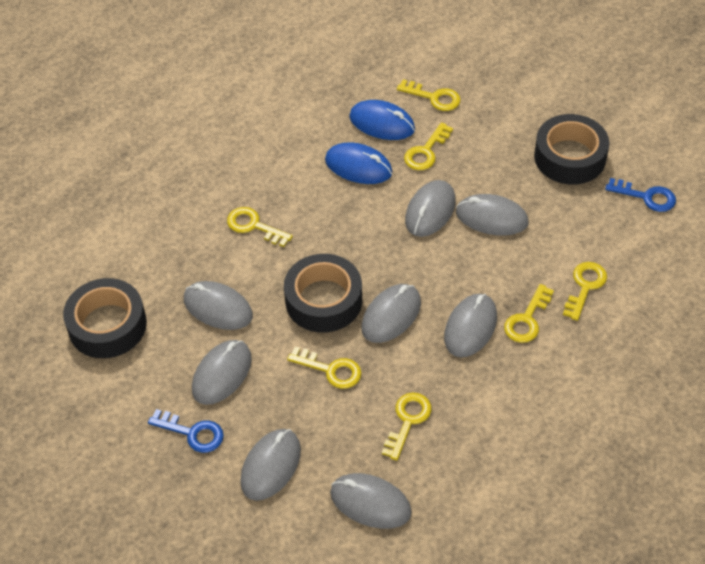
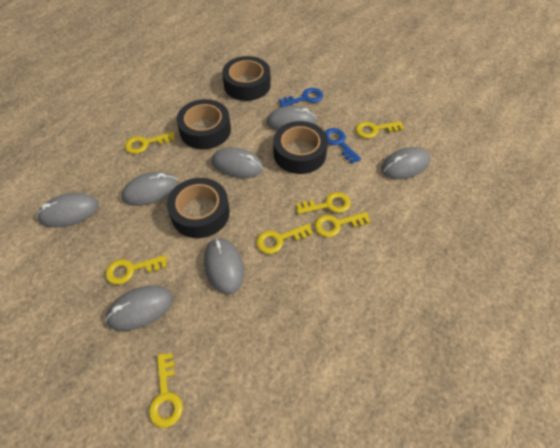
black tape: [63,278,147,358] [284,254,362,333] [534,114,610,185] = 3 -> [167,178,230,238] [176,99,231,149] [222,56,271,101] [273,121,328,174] = 4
blue mouse: [325,142,393,184] [349,100,415,140] = 2 -> none = 0
grey mouse: [184,281,253,330] [192,340,252,405] [240,429,301,501] [330,473,412,529] [361,284,421,343] [405,180,456,237] [444,294,497,357] [456,194,528,236] = 8 -> [37,193,99,228] [105,286,173,331] [122,172,178,206] [204,238,244,294] [211,147,263,178] [267,106,317,131] [381,147,430,179] = 7

